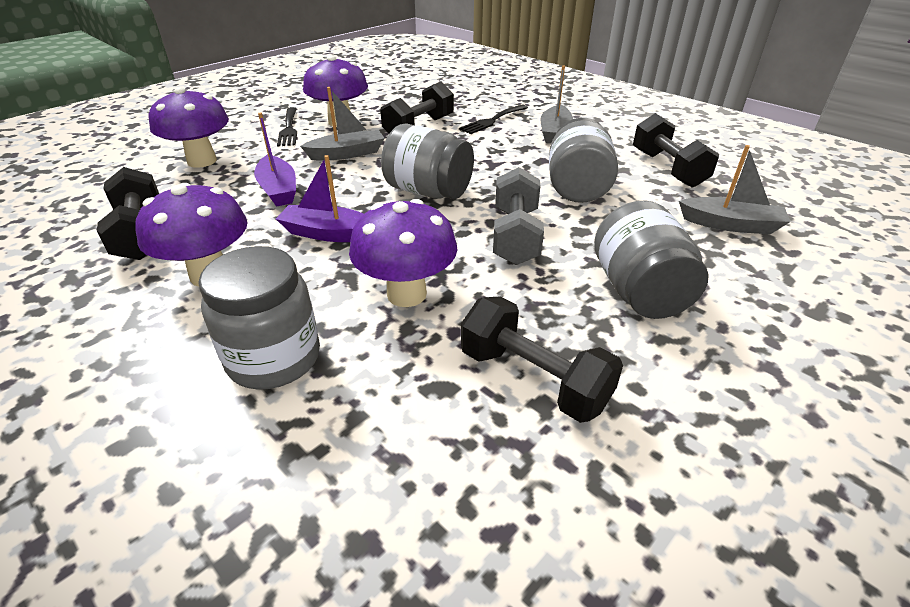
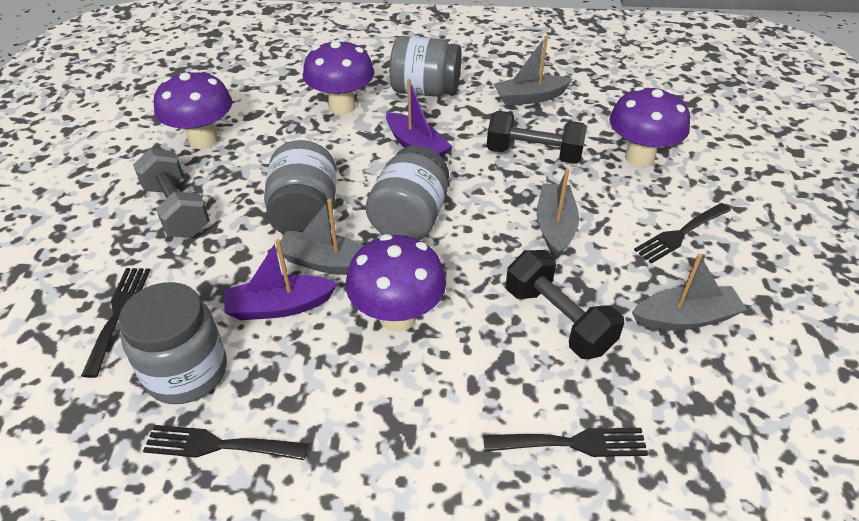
black dumbbell: [97,167,159,260] [380,81,454,133] [461,296,623,423] [633,113,719,188] = 4 -> [487,111,587,164] [506,250,624,359] = 2
black fork: [277,107,297,147] [459,105,528,134] = 2 -> [81,268,150,378] [143,425,308,460] [483,428,648,457] [634,203,731,264] = 4
grey boat: [300,87,385,161] [540,65,573,144] [679,145,790,234] = 3 -> [276,199,364,275] [494,35,572,105] [537,169,579,258] [632,254,747,331] = 4

